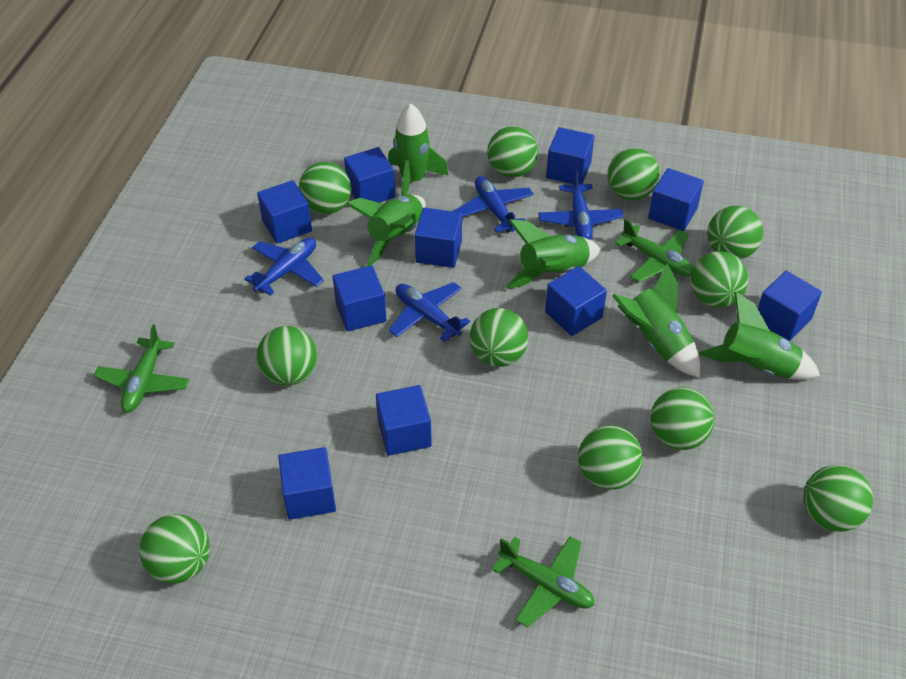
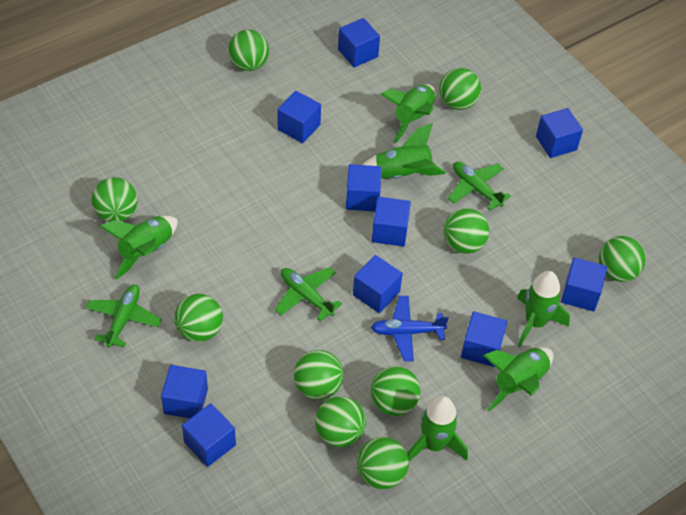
blue plane: [244,238,324,296] [389,282,470,342] [454,176,534,233] [538,170,624,240] = 4 -> [371,296,449,361] = 1
green ball: [139,514,210,584] [257,326,317,386] [299,162,351,214] [470,308,529,367] [487,126,538,177] [578,425,643,490] [607,148,660,200] [650,387,714,450] [690,251,748,308] [707,206,763,259] [803,465,873,532] = 11 -> [91,177,137,222] [174,294,223,342] [228,30,269,71] [294,350,343,400] [315,396,366,447] [357,437,409,489] [370,366,420,416] [439,68,481,110] [443,208,489,254] [599,236,646,282] = 10
green rocket: [346,194,426,266] [388,103,448,196] [506,219,601,289] [612,264,700,377] [699,292,820,380] = 5 -> [100,216,178,280] [363,123,446,179] [381,84,436,143] [407,396,468,461] [483,347,553,411] [517,271,570,347] = 6

